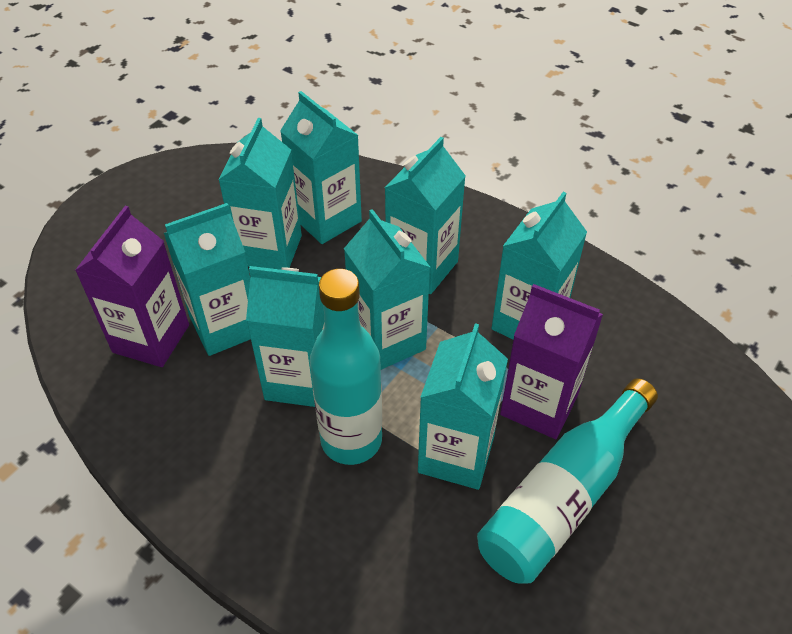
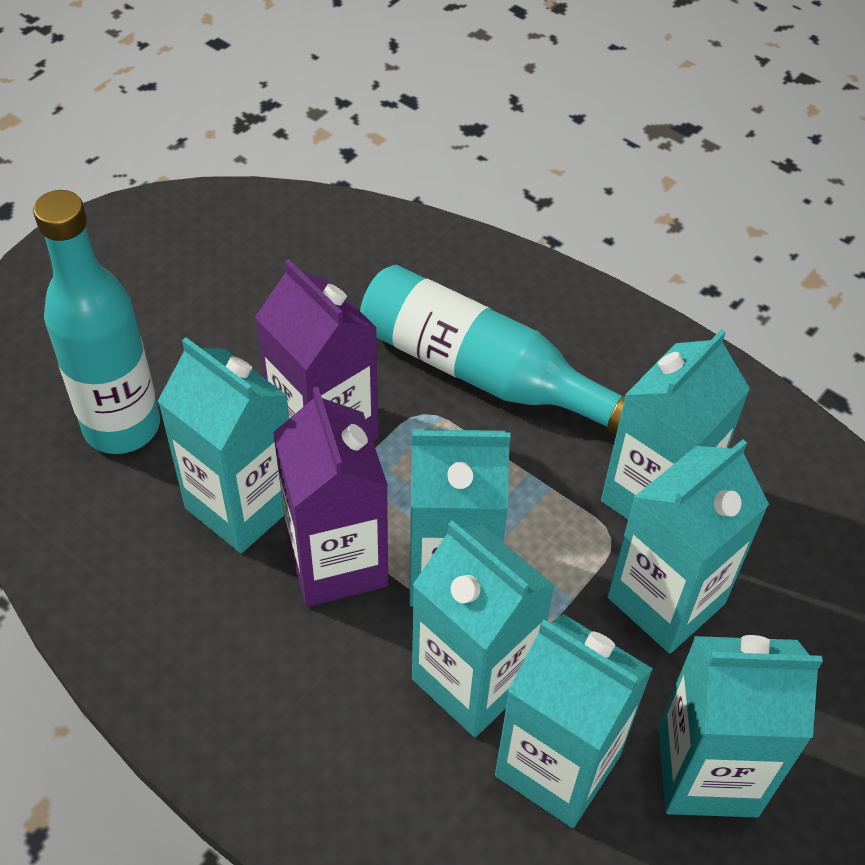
turquoise carton: [164,203,251,356] [218,118,302,270] [246,266,324,407] [280,91,362,244] [344,209,430,370] [385,137,465,294] [418,323,508,490] [492,192,587,340] = 8 -> [158,338,289,553] [409,429,511,607] [412,520,555,737] [495,614,653,828] [601,329,750,520] [607,439,769,653] [658,635,823,817] = 7

